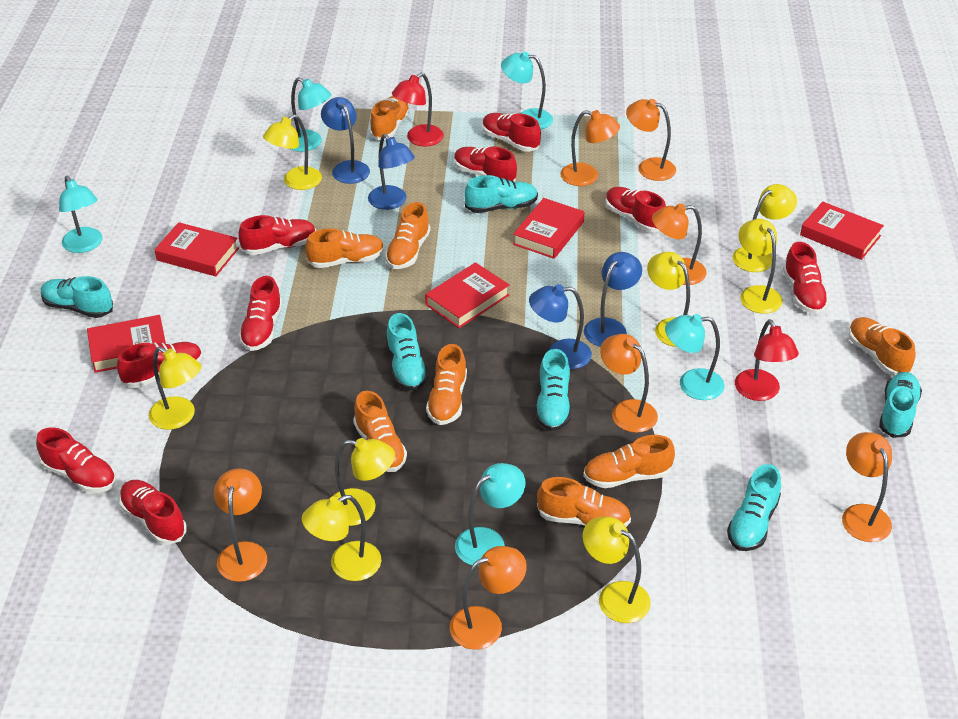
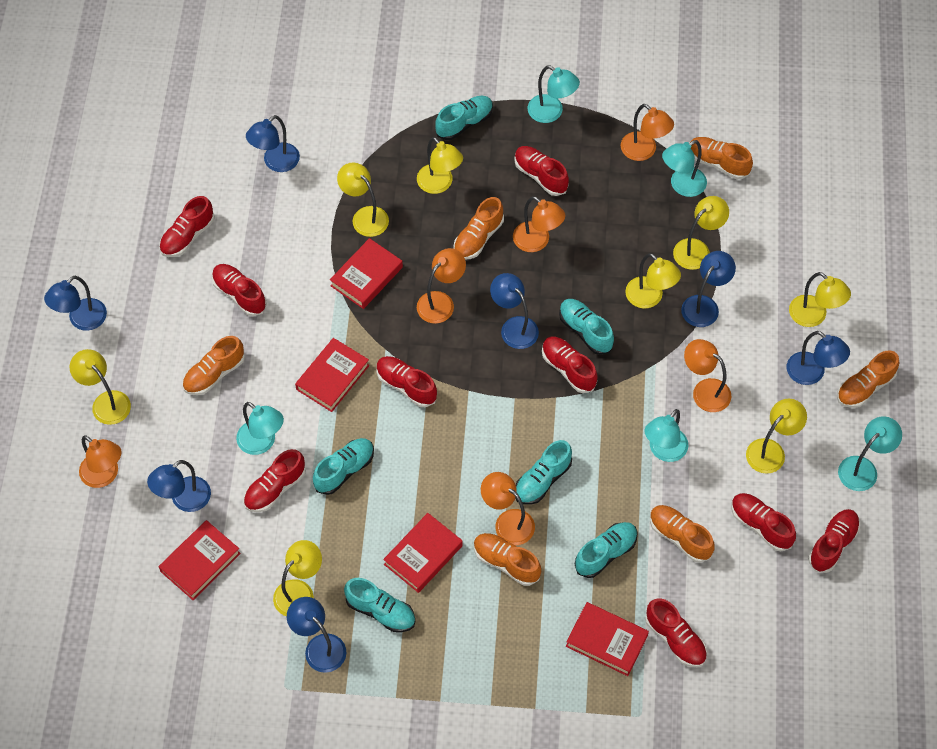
blue lamp: [321,97,370,184] [368,134,415,210] [529,284,592,369] [584,252,642,347] = 4 -> [44,276,107,331] [147,460,211,512] [246,115,300,172] [287,597,346,673] [490,273,539,349] [681,251,736,327] [787,331,850,385] = 7
orange lamp: [214,468,267,582] [450,546,527,650] [560,110,620,186] [600,334,658,433] [626,99,676,181] [652,203,707,285] [842,432,892,542] = 7 -> [79,435,121,488] [417,248,466,324] [481,472,535,545] [513,196,565,252] [621,104,674,161] [684,339,731,412] = 6
orange shoe: [306,228,384,268] [353,391,407,472] [369,96,410,140] [385,202,430,269] [426,344,467,425] [537,477,631,527] [583,435,675,488] [848,317,916,376] = 8 -> [182,336,245,395] [454,197,504,260] [474,533,541,586] [650,505,715,563] [690,137,753,179] [837,350,899,408] = 6
red lamp: [392,73,444,146] [735,319,799,401] = 2 -> none = 0

